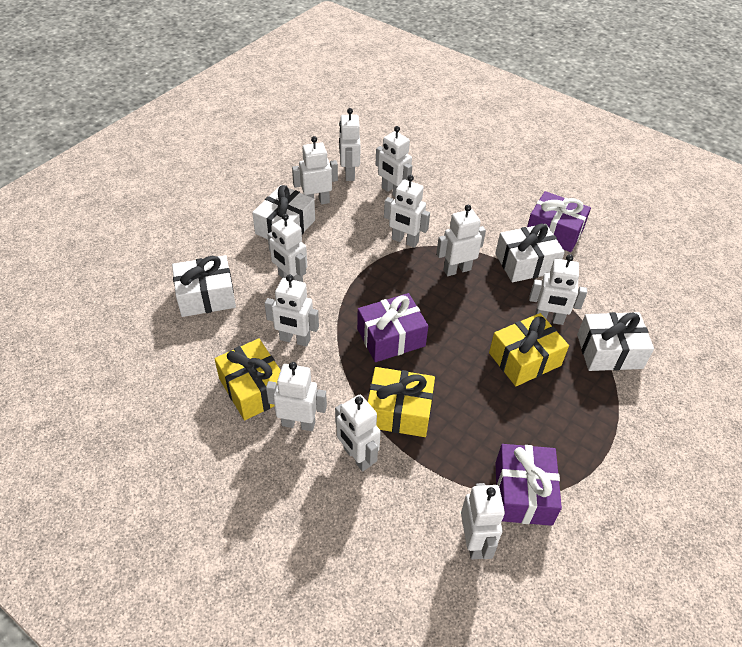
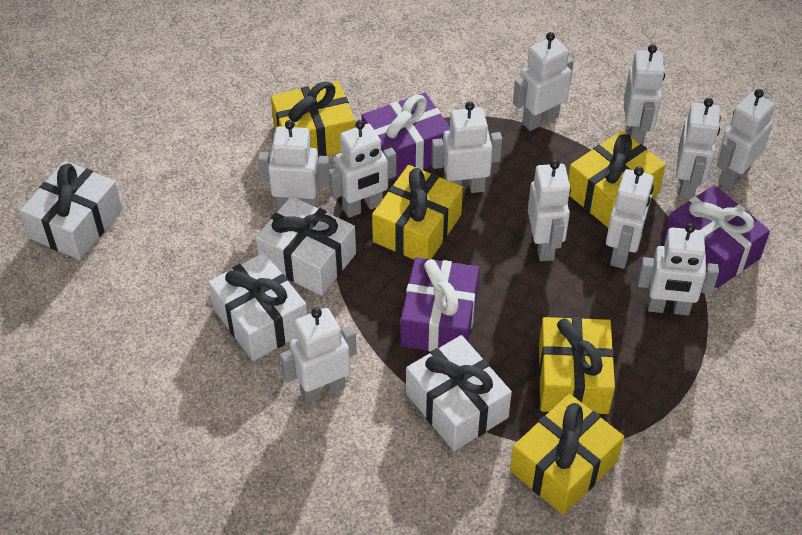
yellow gift: [215,338,281,420] [368,367,435,437] [489,313,569,386] = 3 -> [271,81,355,158] [372,165,463,260] [510,394,624,515] [539,317,615,414] [568,131,666,228] = 5

